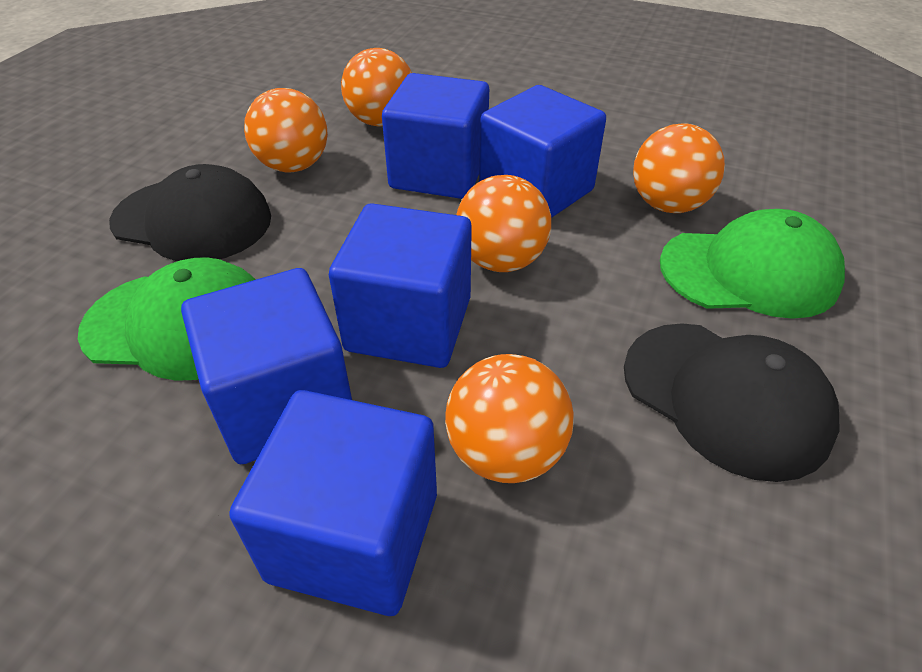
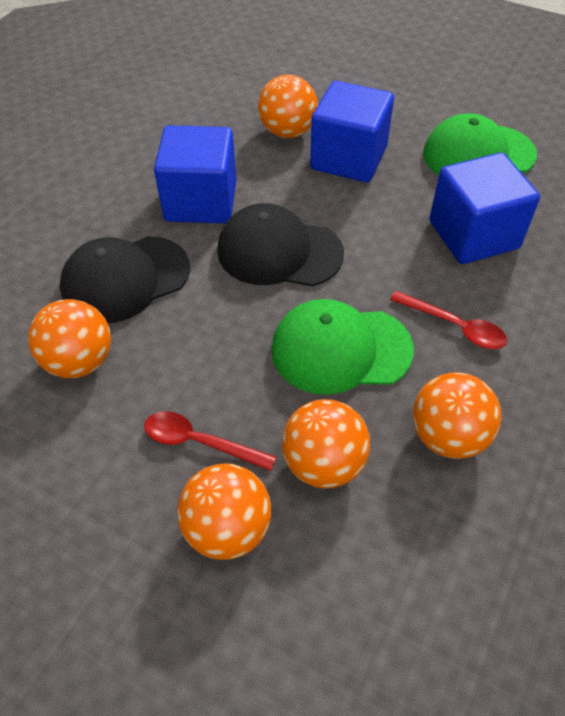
blue cube: [181,268,352,464] [229,390,437,616] [329,203,472,368] [382,73,489,199] [479,85,606,218] = 5 -> [154,125,236,223] [310,81,394,182] [429,152,540,264] = 3
red spoon: none = 0 -> [144,411,277,471] [390,291,507,349] = 2

